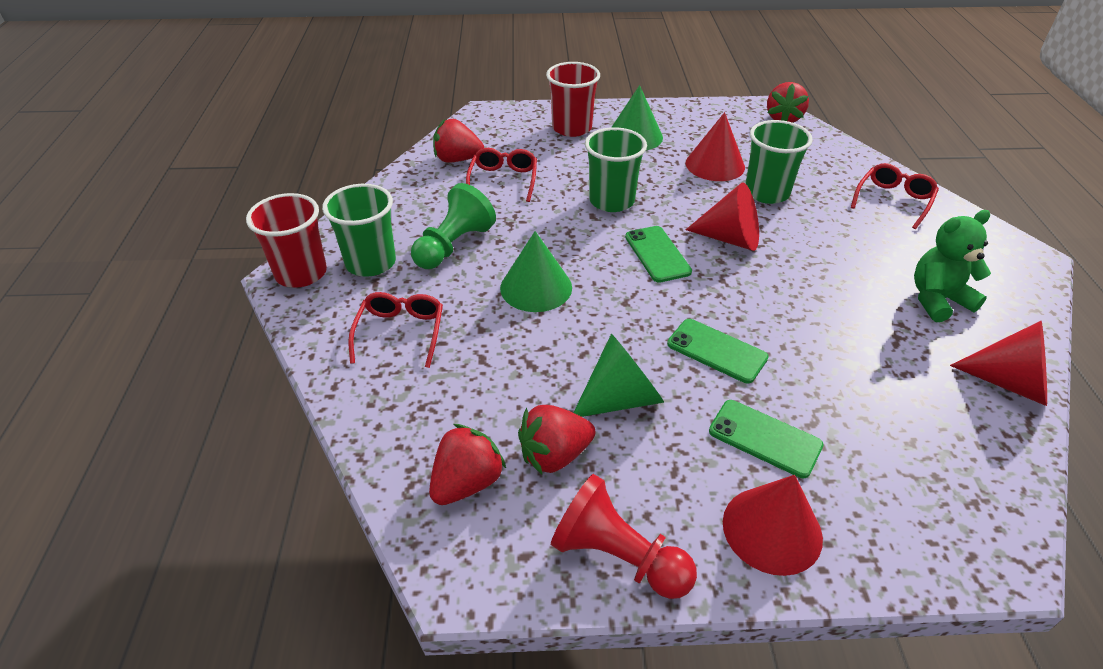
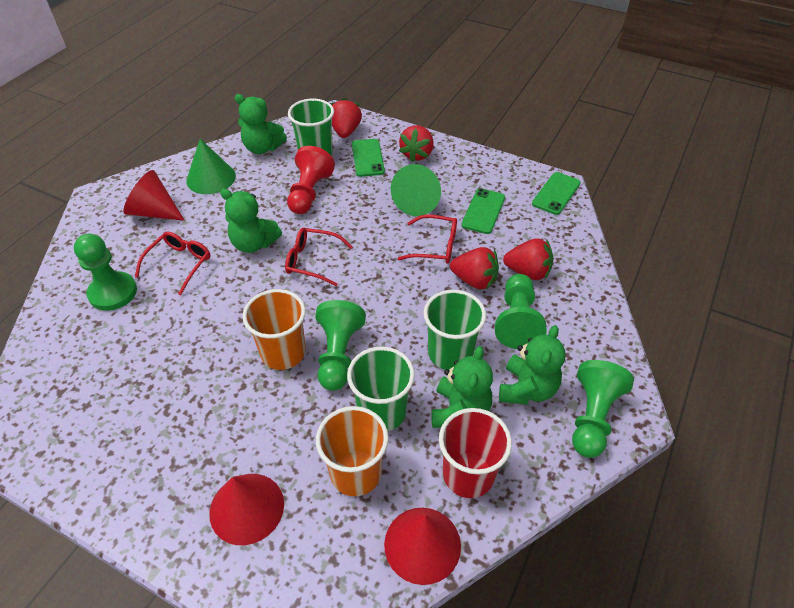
green cone: [500,231,572,312] [573,334,664,417] [612,85,663,151] = 3 -> [186,139,236,194] [391,164,441,216] = 2
green pawn: [411,183,496,269] = 1 -> [74,234,137,311] [315,300,366,391] [495,274,547,349] [572,360,634,458] = 4
green teddy bear: [914,210,991,322] = 1 -> [220,189,282,253] [234,94,287,154] [431,346,493,428] [499,325,565,405] = 4
orange cup: none = 0 -> [242,289,306,370] [316,406,389,496] = 2
red cone: [686,112,745,181] [686,182,759,251] [723,475,823,576] [950,321,1047,406] = 4 -> [123,170,185,221] [210,474,284,545] [384,508,461,585] = 3
red cup: [246,193,327,288] [546,62,600,137] = 2 -> [439,408,512,498] = 1

